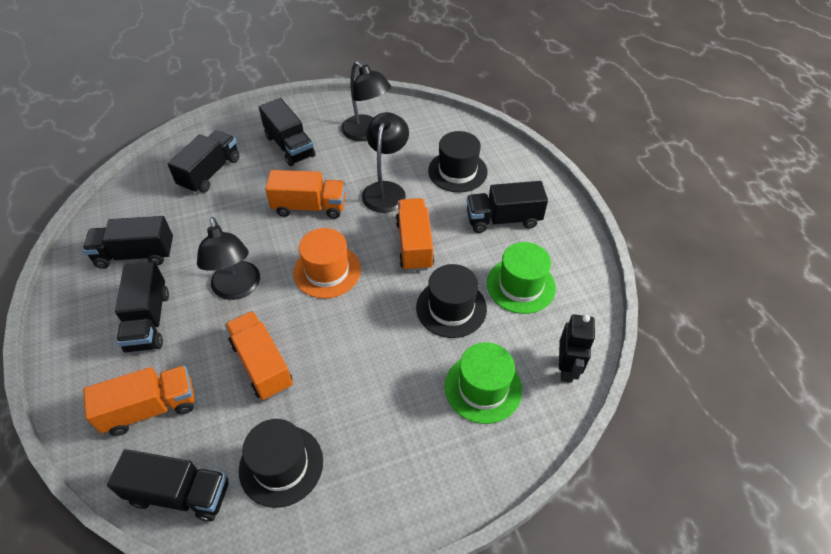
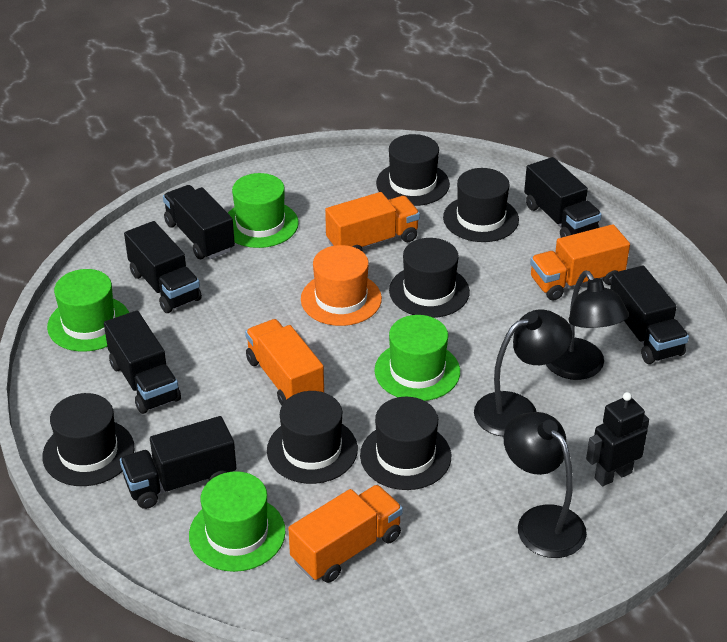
black hat: [239,419,323,508] [416,264,487,338] [428,131,488,192] = 3 -> [42,393,134,486] [267,391,358,484] [360,397,451,490] [376,134,450,206] [389,238,470,318] [443,168,519,242] = 6
green hat: [445,342,522,424] [487,242,556,314] = 2 -> [47,269,129,352] [189,471,286,572] [228,173,299,248] [375,315,460,401] = 4

